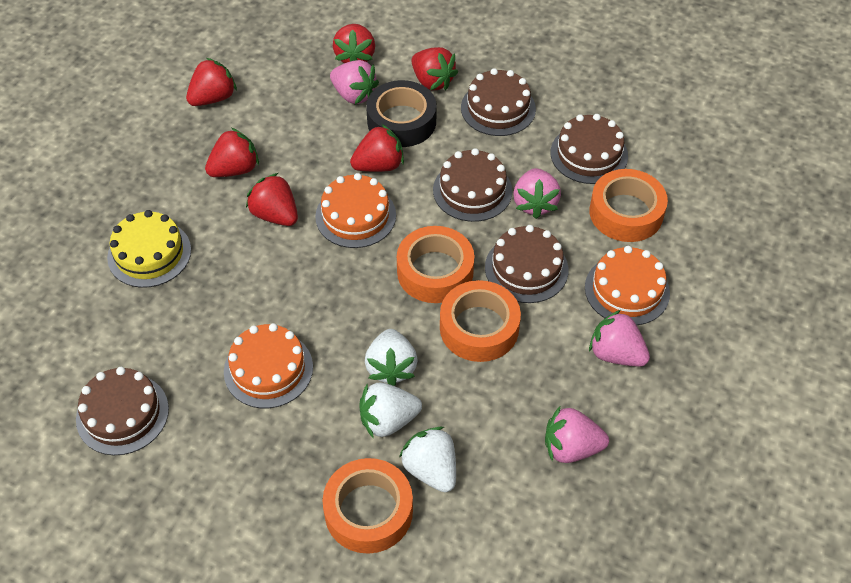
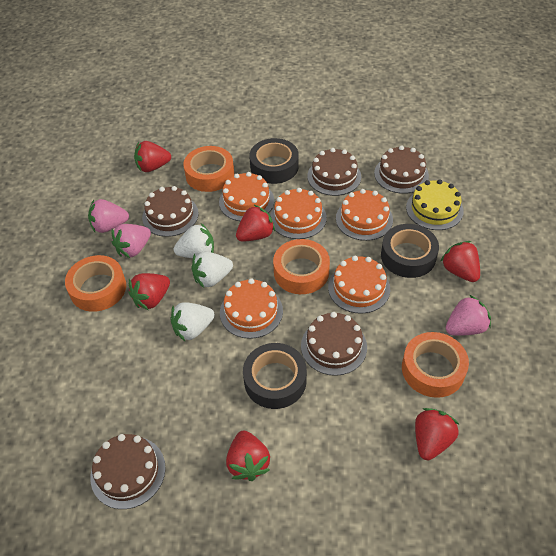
black tape: [366,80,437,147] = 1 -> [243,343,307,409] [249,138,299,184] [381,224,439,278] = 3
orange cake: [224,323,313,408] [315,173,396,248] [585,246,670,325] = 3 -> [219,172,274,221] [220,278,283,339] [270,188,327,239] [328,256,390,314] [336,189,393,241] = 5
pink strawberry: [330,60,379,104] [513,168,561,219] [545,407,609,463] [589,310,650,366] = 4 -> [88,199,129,233] [111,224,151,258] [446,295,491,336] = 3

